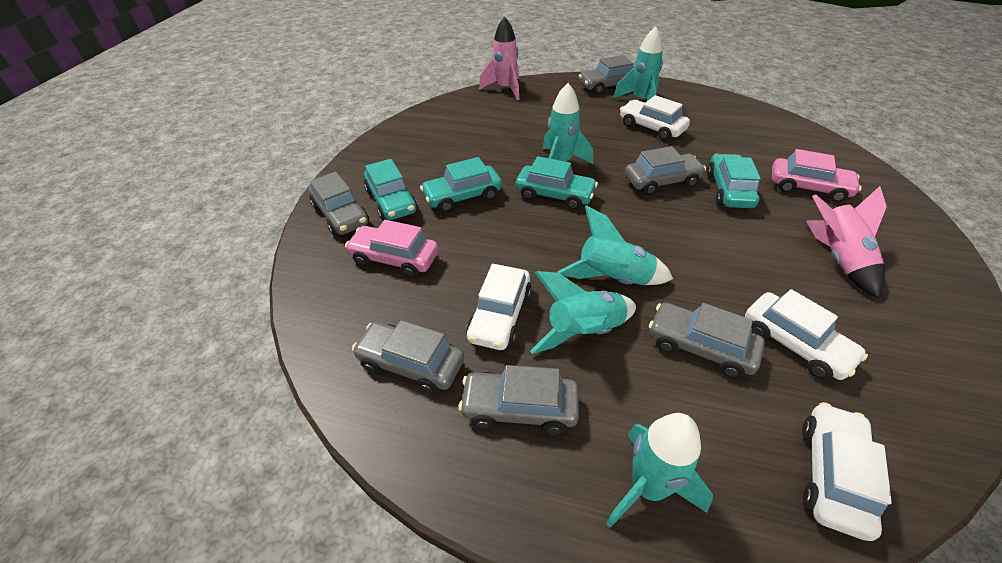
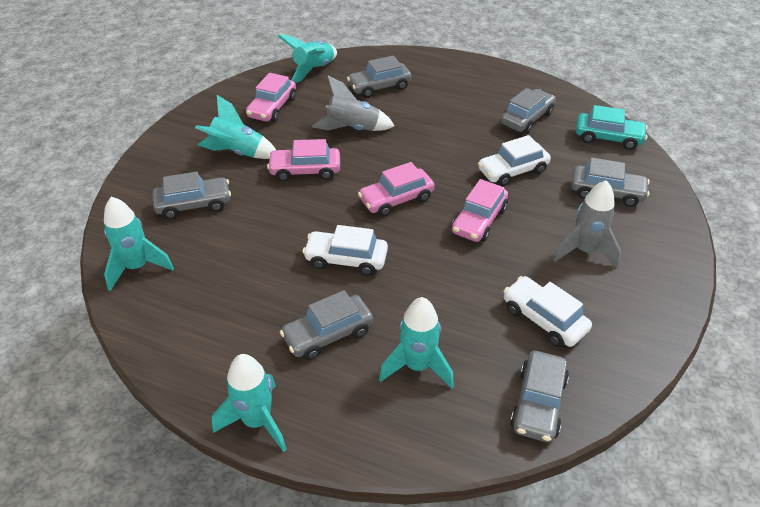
grey rocket: none = 0 -> [312,75,394,131] [553,180,621,268] = 2
pink car: [345,220,439,278] [772,149,862,202] = 2 -> [246,73,296,122] [267,139,340,181] [358,162,435,217] [452,179,508,242] = 4
pink rocket: [479,16,519,100] [806,186,887,299] = 2 -> none = 0
turquoise car: [364,159,418,221] [420,157,502,212] [516,156,598,210] [707,154,761,208] = 4 -> [576,105,648,150] = 1
white car: [466,264,532,350] [620,95,690,141] [745,289,868,380] [802,402,892,541] = 4 -> [302,225,388,276] [478,135,551,186] [504,276,592,347] = 3

